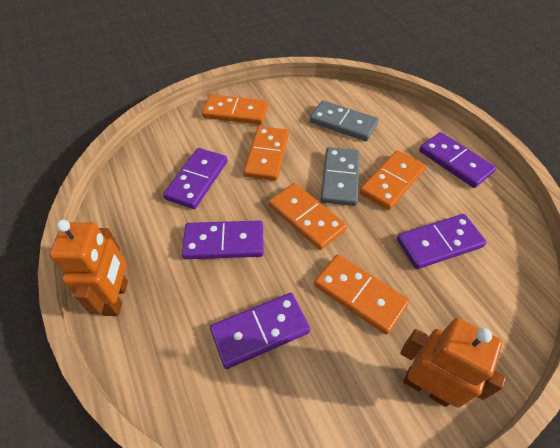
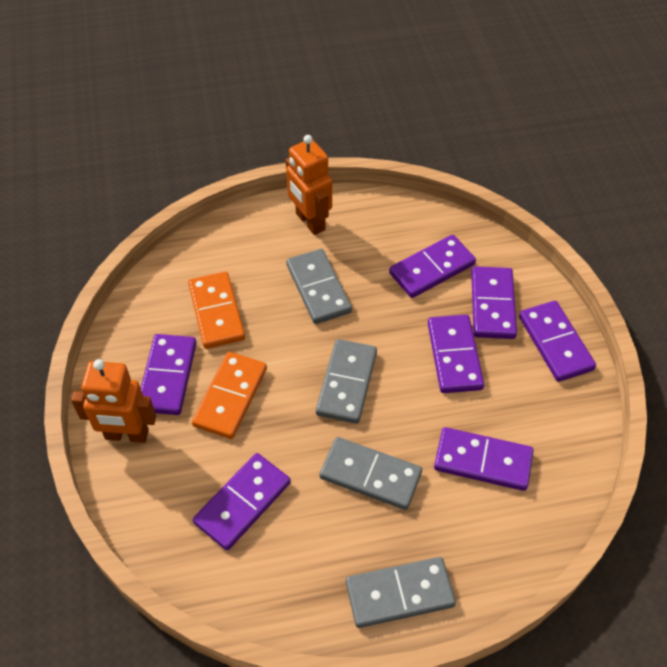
grey domino: [310,100,379,141] [320,147,360,206] = 2 -> [286,249,352,324] [316,339,377,424] [319,437,422,510] [346,557,456,628] = 4
orange domino: [202,94,268,125] [244,126,289,181] [269,183,347,250] [314,254,409,335] [359,150,426,210] = 5 -> [188,272,245,349] [192,352,267,439] = 2
purple domino: [163,148,227,209] [182,220,264,259] [210,293,310,369] [397,214,487,269] [419,132,496,188] = 5 -> [141,334,197,415] [193,453,291,551] [389,235,476,298] [428,315,484,393] [434,427,534,491] [471,266,517,339] [519,301,596,382] = 7

